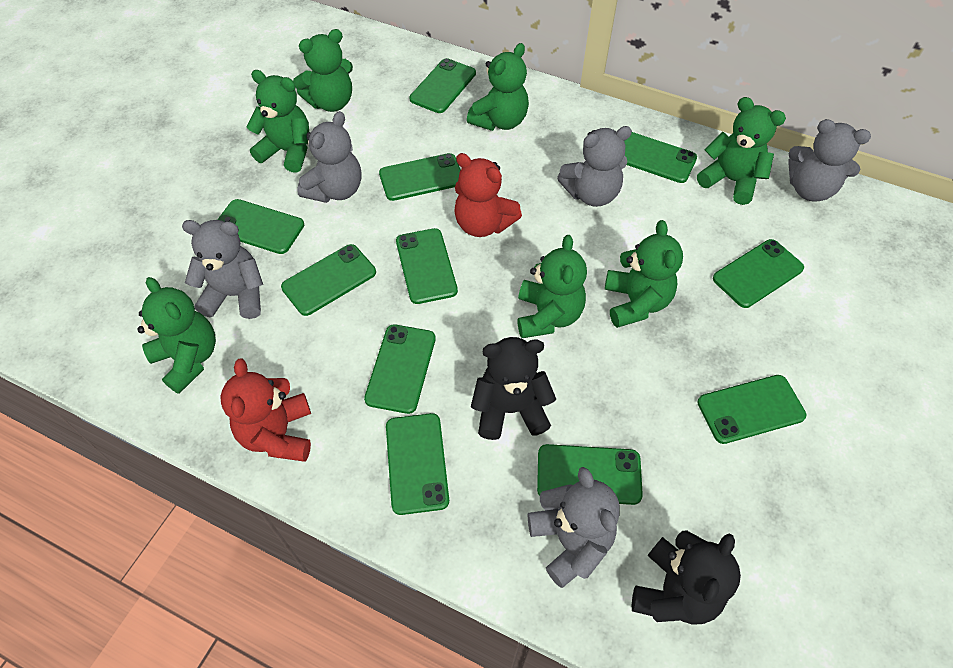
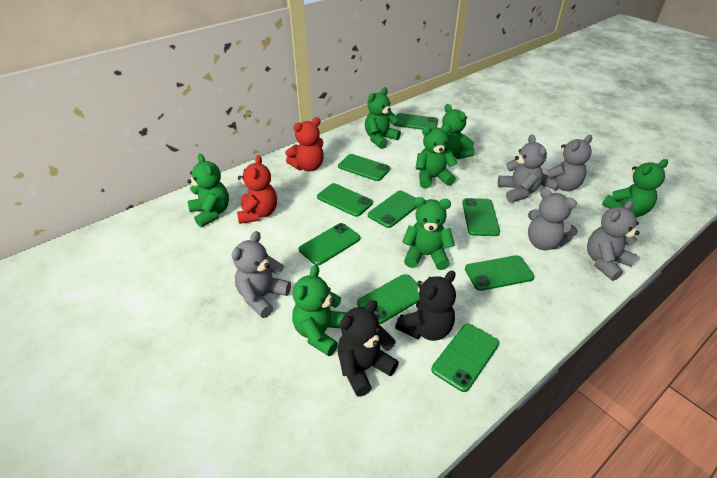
green phone: [217,199,304,254] [281,244,376,316] [364,325,436,414] [379,153,461,201] [386,413,449,515] [396,228,458,304] [409,58,476,113] [537,444,643,505] [624,132,697,183] [697,375,807,444] [713,239,804,308] = 11 -> [299,223,360,266] [317,183,373,217] [338,154,390,181] [357,274,420,325] [368,191,417,228] [393,113,438,130] [432,324,499,392] [462,198,500,236] [465,255,534,291] = 9

